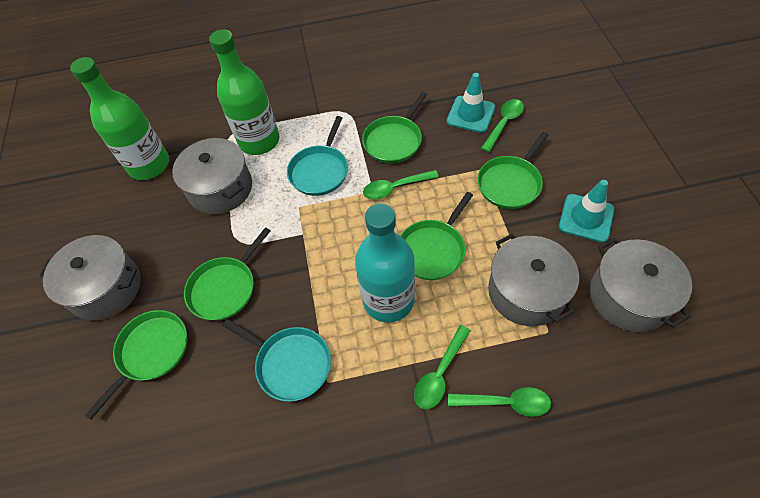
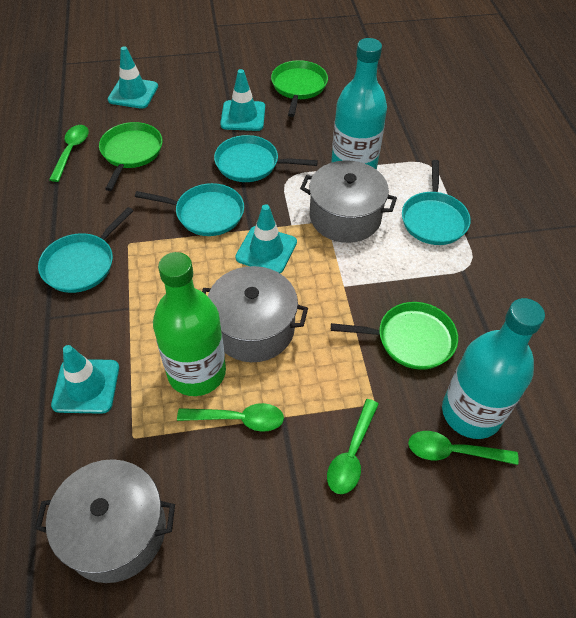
green bottle: [70,57,169,180] [209,29,280,155] = 2 -> [153,252,226,396] = 1
green pan: [85,310,187,420] [184,227,271,321] [362,92,427,164] [400,192,473,280] [477,132,548,209] = 5 -> [99,122,163,191] [271,60,328,117] [331,302,458,370] = 3
grey pot: [40,235,141,321] [172,138,252,214] [488,234,579,326] [590,238,692,332] = 4 -> [35,459,175,583] [202,266,308,362] [300,160,397,243] = 3
turquoise bottle: [355,203,415,323] = 1 -> [331,38,387,169] [442,298,545,439] = 2
turquoise pan: [223,319,331,402] [287,116,348,196] = 2 -> [38,207,133,293] [135,183,244,236] [214,135,318,182] [402,160,471,245] = 4
turquoise traffic cone: [447,73,495,133] [559,180,614,243] = 2 -> [51,345,119,414] [108,46,158,109] [220,69,265,131] [235,204,297,273] = 4

